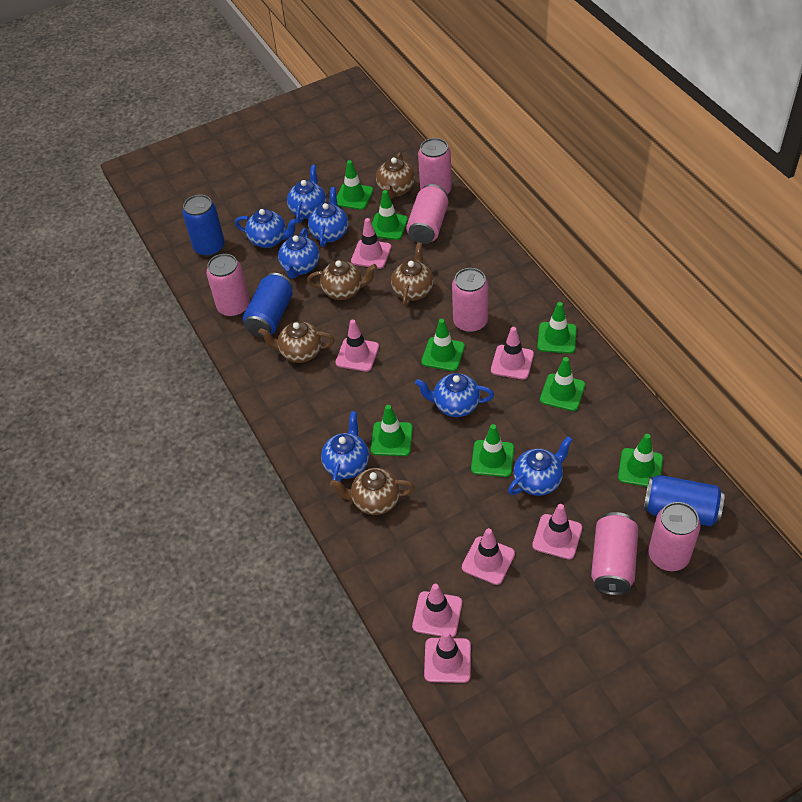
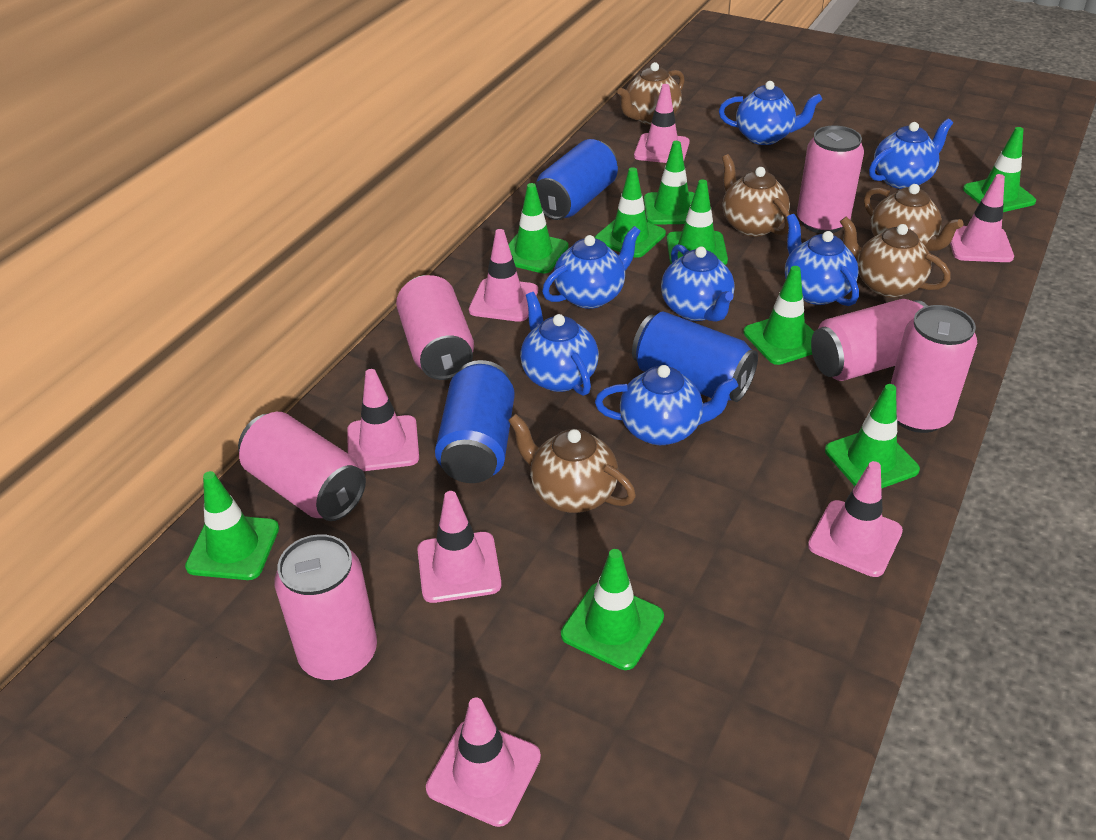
green traffic cone: [336,160,373,210] [371,405,413,456] [372,190,408,240] [421,319,465,371] [471,424,514,477] [537,302,577,354] [540,357,585,411] [618,434,663,487] = 8 -> [185,471,279,580] [508,183,568,273] [561,549,664,670] [595,167,666,258] [644,141,695,225] [667,180,728,265] [743,266,814,365] [825,384,920,489] [963,127,1036,212] = 9

